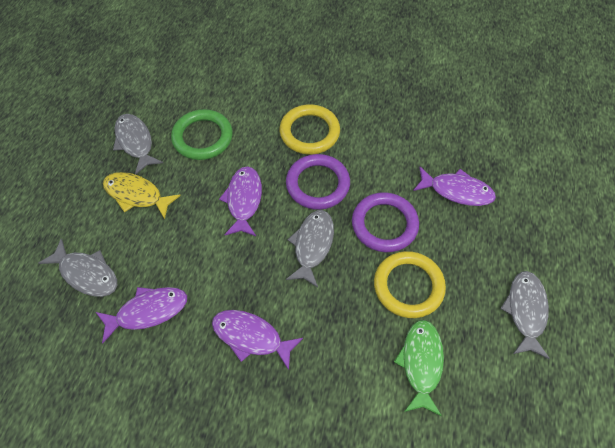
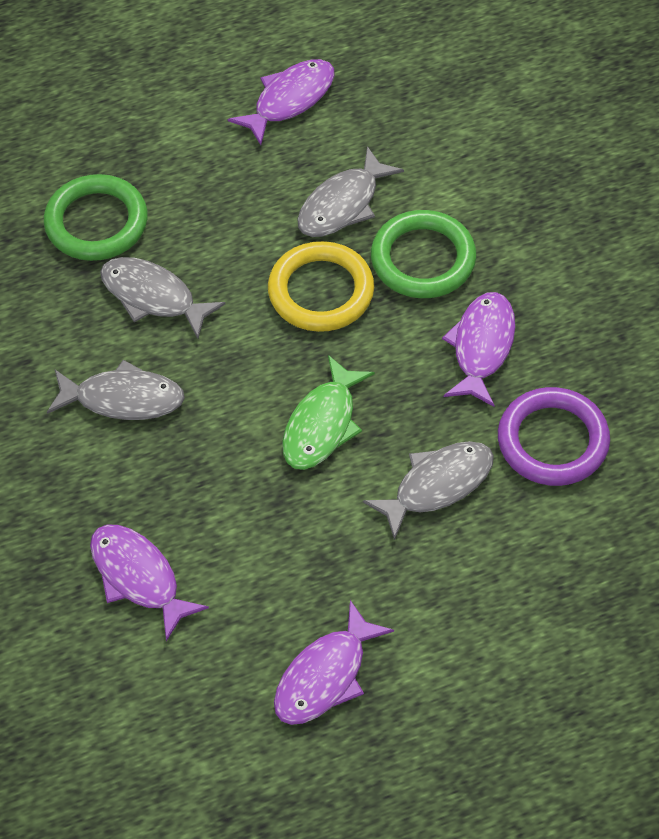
green ring: [171,109,233,160] = 1 -> [44,174,148,261] [371,210,476,298] = 2
purple ring: [286,154,350,210] [352,192,419,252] = 2 -> [498,387,610,486] = 1
yellow fish: [103,172,181,219] = 1 -> none = 0
yellow ring: [280,104,340,155] [374,251,446,318] = 2 -> [268,241,374,332] = 1

